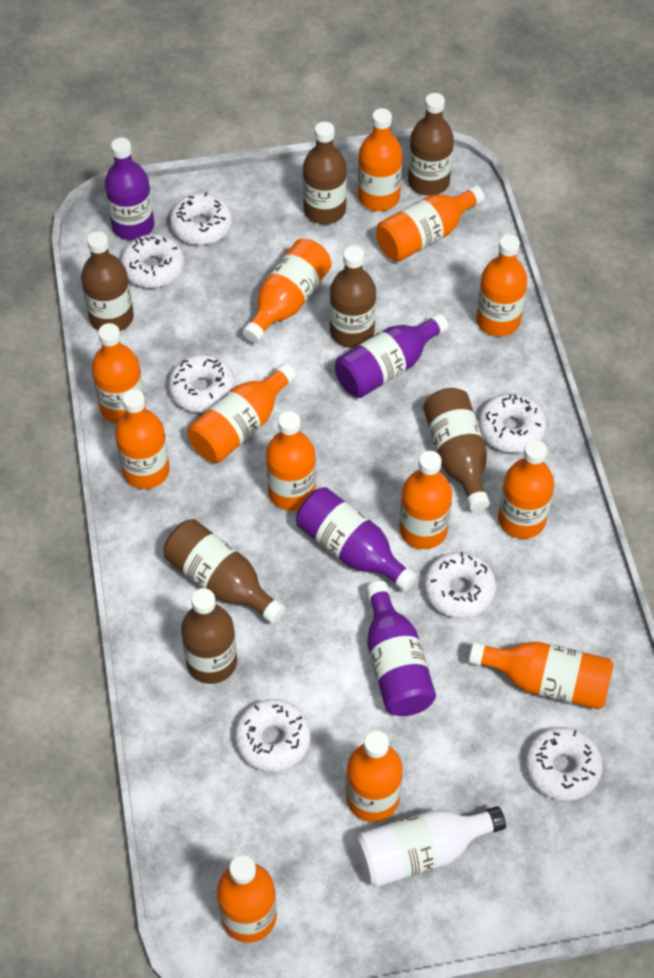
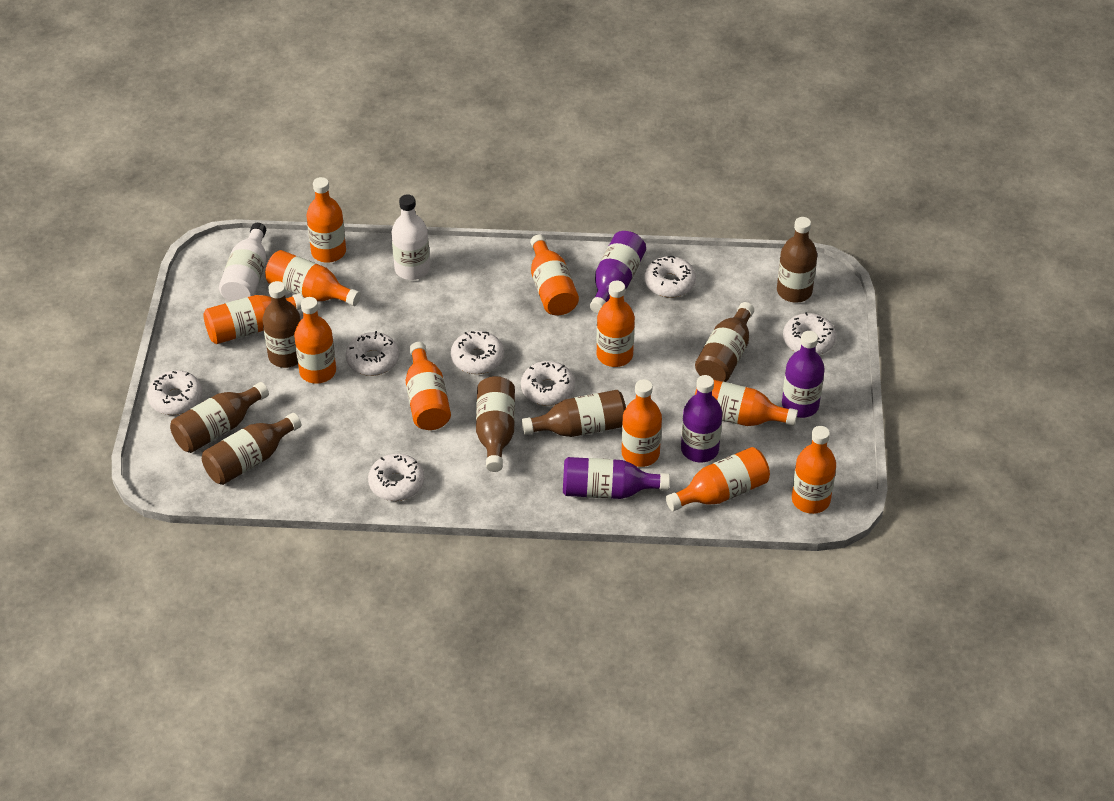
orange bottle: [91,323,146,424] [115,389,170,489] [188,363,296,463] [217,855,277,943] [242,239,332,343] [266,411,316,511] [346,731,403,822] [358,108,403,211] [376,185,485,262] [399,451,452,549] [469,642,614,710] [476,234,527,336] [498,440,554,539] = 13 -> [203,293,303,344] [265,250,361,306] [294,297,336,384] [306,177,346,263] [406,342,451,430] [530,235,579,315] [597,281,635,367] [622,379,662,467] [666,447,770,511] [695,380,798,426] [792,426,836,514] = 11
white bottle: [356,806,506,887] = 1 -> [219,223,266,302] [391,194,430,280] = 2

